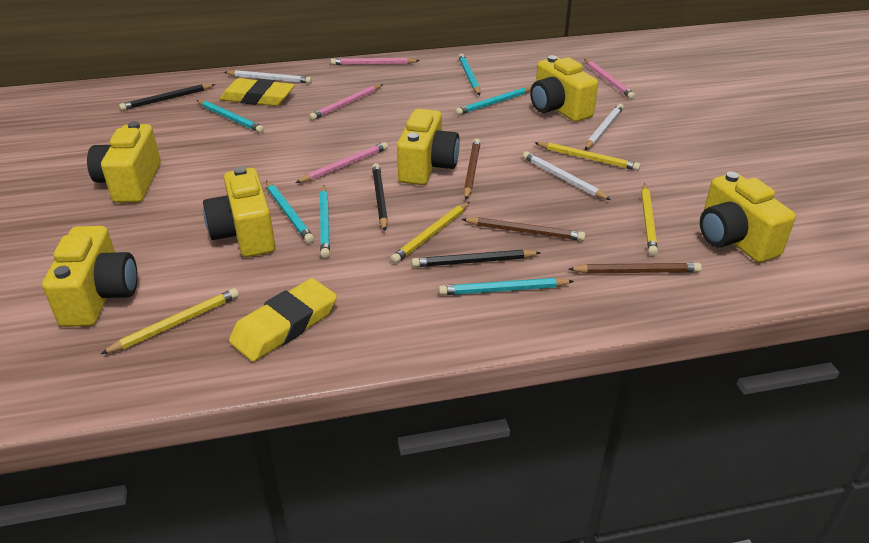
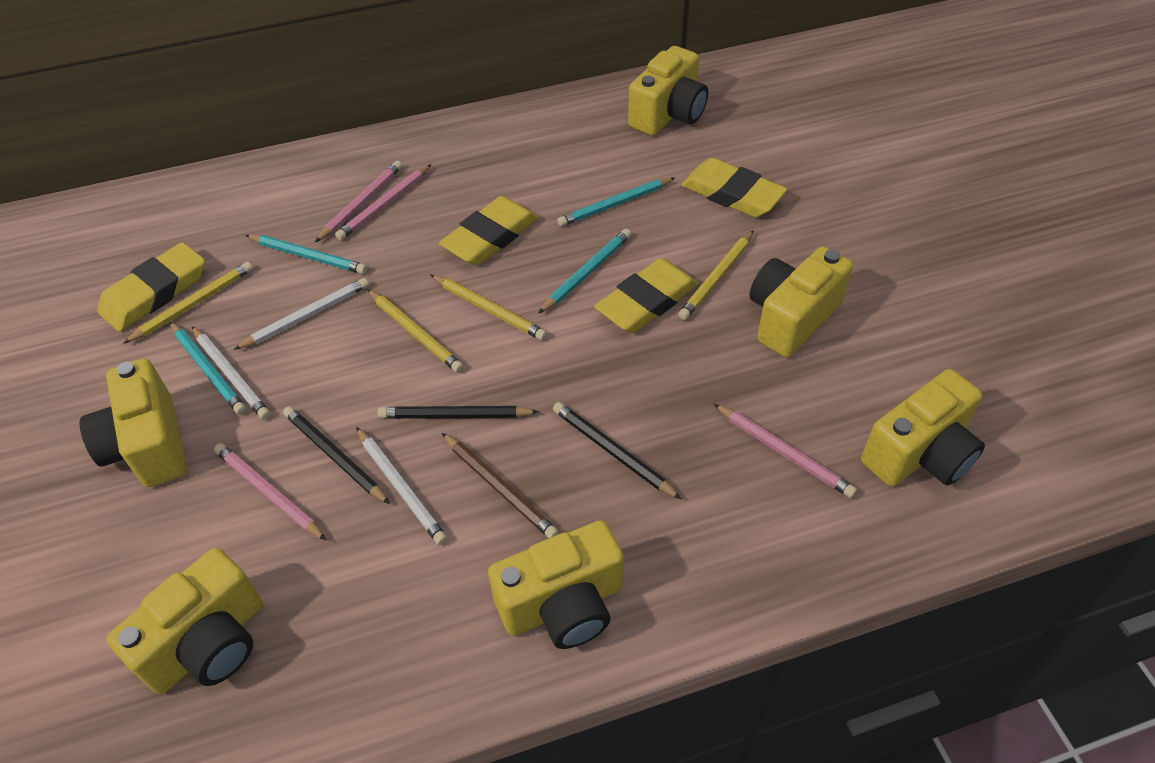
brown pencil: [462,217,586,241] [464,139,481,200] [569,263,702,273] = 3 -> [442,433,559,538] = 1
turquoise pencil: [197,100,264,133] [266,181,314,243] [320,185,330,258] [439,278,574,295] [455,87,531,115] [458,54,480,95] = 6 -> [170,321,246,415] [245,235,367,274] [538,229,631,314] [557,177,675,227] = 4
yellow eraser: [220,78,295,106] [229,278,337,362] = 2 -> [97,242,205,332] [439,196,538,265] [594,258,698,333] [681,158,787,217] = 4

